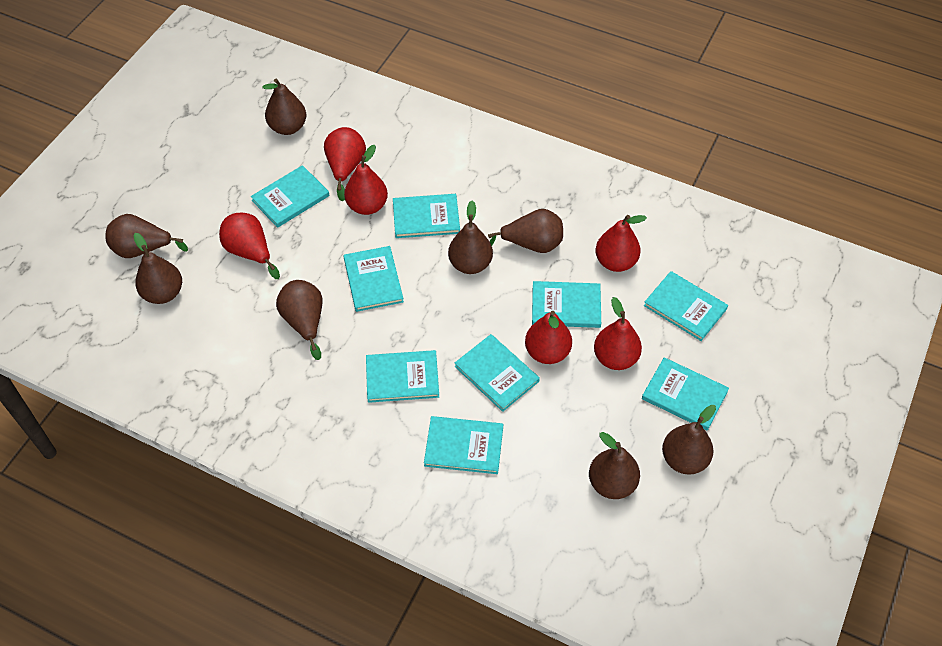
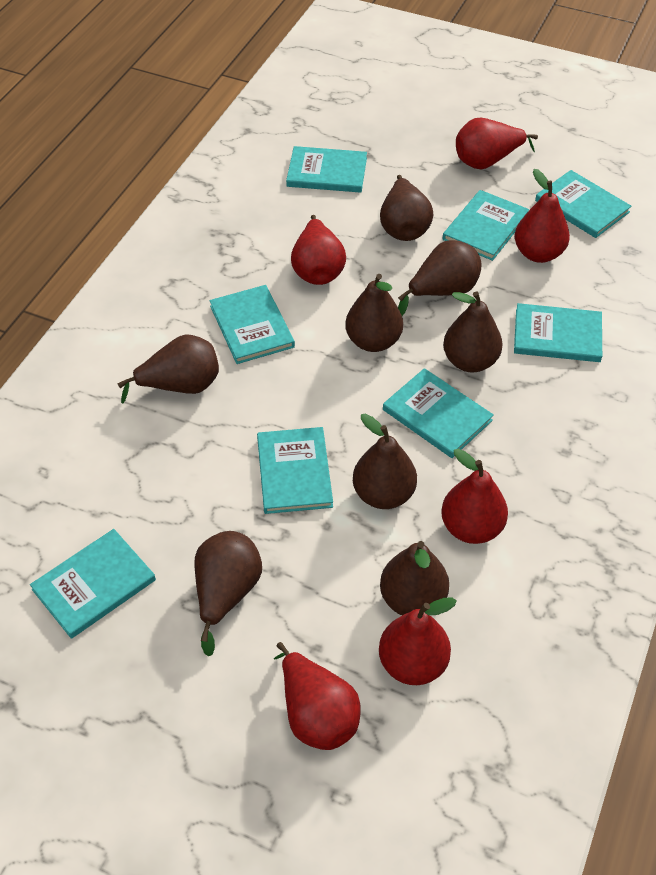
turquoise book: [251,165,330,228] [344,246,404,312] [366,350,439,403] [393,194,460,238] [424,416,503,474] [454,334,540,412] [532,281,601,328] [642,357,729,431] [644,271,728,341] = 9 -> [30,529,156,639] [210,285,295,364] [257,427,333,514] [286,146,367,193] [383,368,494,458] [442,190,529,261] [514,303,602,362] [535,170,632,238] = 8

